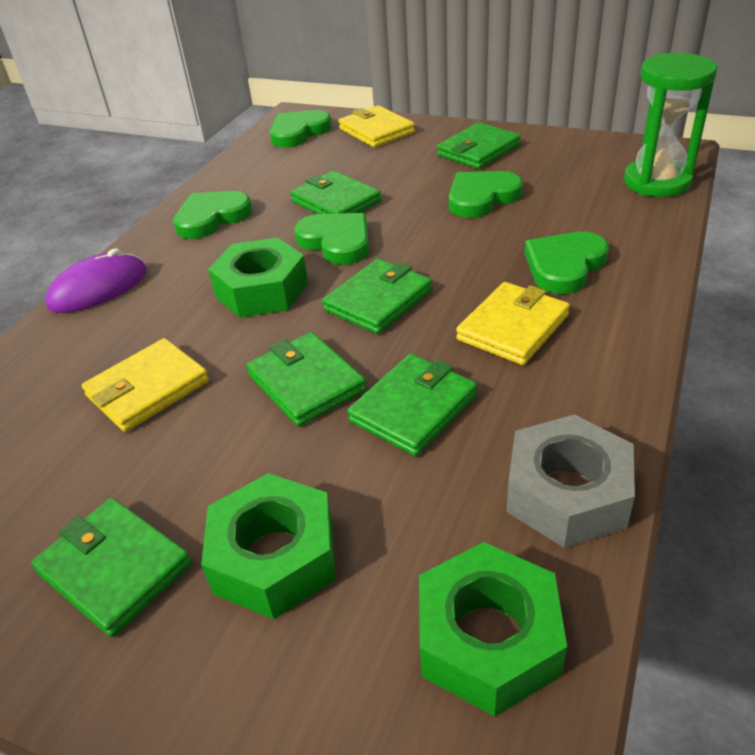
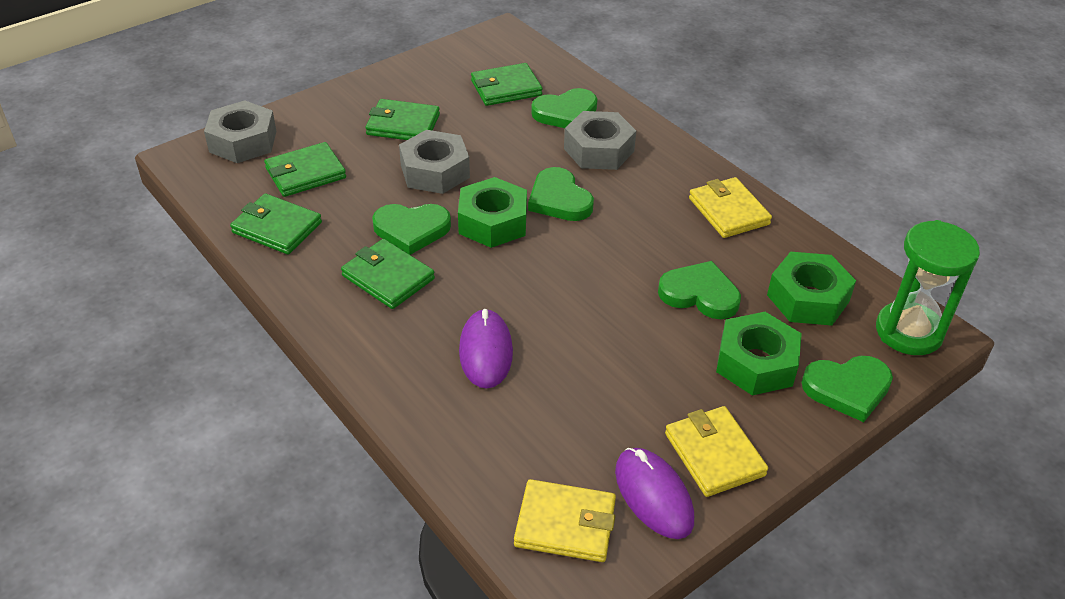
green wallet: [31,498,192,637] [246,332,366,427] [290,170,381,214] [322,259,432,334] [347,354,477,456] [437,122,521,169] = 6 -> [230,193,322,255] [264,142,346,197] [341,239,435,309] [366,99,440,140] [471,63,543,106] = 5
grey nut: [506,414,635,548] = 1 -> [204,100,276,163] [399,130,470,194] [564,111,636,170] = 3
purple mouse: [45,248,147,313] = 1 -> [459,309,513,388] [615,448,694,539] = 2

